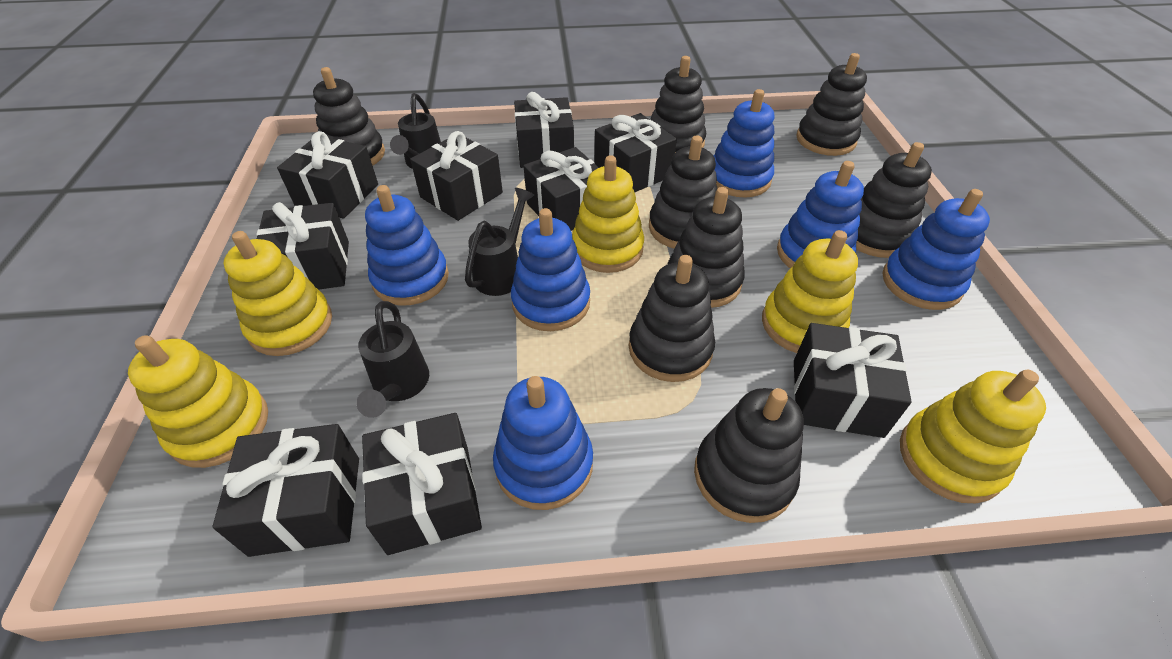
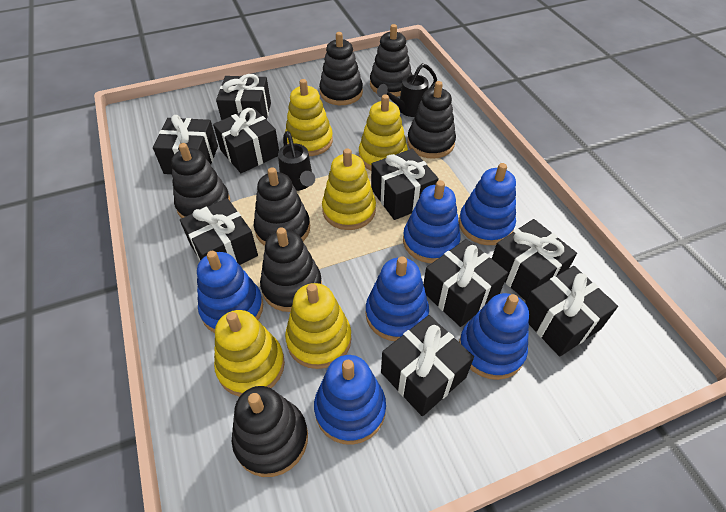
black stacking toy: [313,67,385,166] [629,255,715,382] [649,135,717,249] [651,56,706,152] [668,187,745,308] [694,388,804,523] [796,53,867,156] [856,142,932,258] = 8 -> [171,143,230,218] [232,386,308,477] [254,167,310,246] [260,227,322,312] [319,32,363,105] [370,24,412,97] [407,81,456,159] = 7
black watering can: [356,301,429,418] [390,93,441,169] [465,188,534,296] = 3 -> [278,131,315,191] [377,63,437,117] = 2

